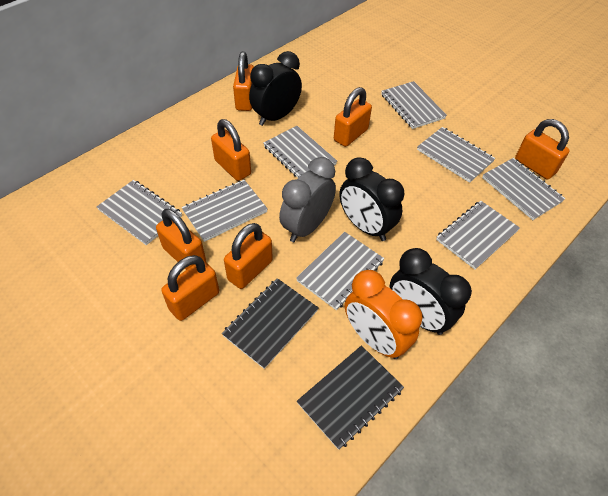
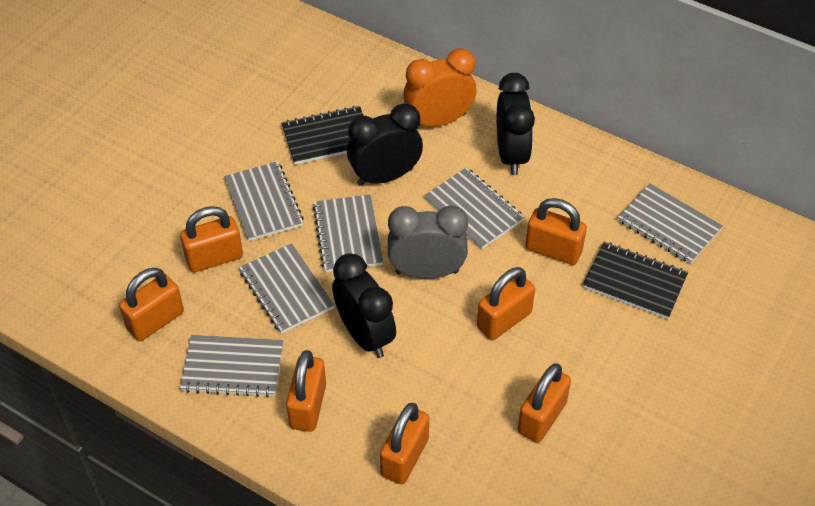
grey notebook: [97,180,182,245] [182,180,268,242] [263,126,337,178] [296,232,385,310] [381,81,447,129] [417,127,495,183] [436,201,520,269] [482,158,565,220] = 8 -> [180,335,283,398] [224,161,304,241] [239,243,334,334] [313,195,384,272] [424,167,524,249] [618,183,723,264] = 6

